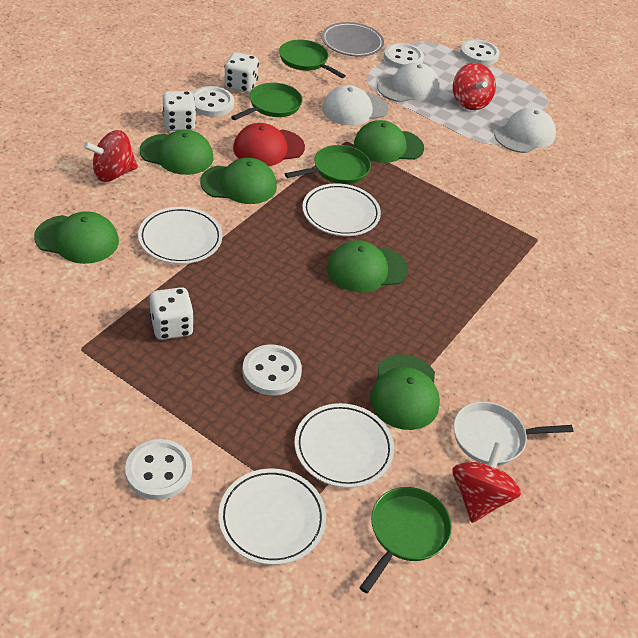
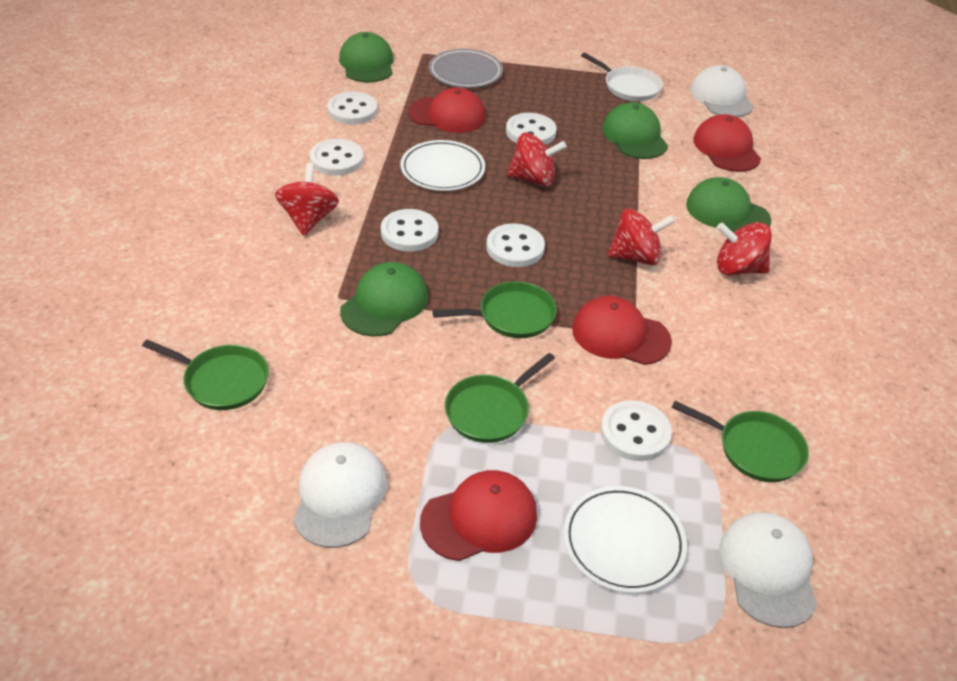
green cap: [34,211,119,264] [140,130,213,175] [200,158,277,204] [327,240,408,292] [354,120,424,163] [370,354,440,430] = 6 -> [339,32,393,83] [340,262,428,336] [602,102,668,159] [686,177,771,233] = 4
red cap: [233,123,305,166] = 1 -> [408,87,486,133] [420,470,537,561] [572,296,672,365] [693,114,761,172] = 4
red spinning top: [84,130,138,182] [452,442,521,523] [453,63,496,110] = 3 -> [275,163,339,236] [507,132,567,187] [607,209,675,266] [717,222,772,275] = 4
white button: [125,439,192,500] [192,86,234,117] [242,344,302,395] [384,43,424,69] [460,39,500,65] = 5 -> [310,139,364,176] [327,92,378,125] [381,209,439,252] [486,223,545,267] [506,113,557,145] [600,400,672,461] = 6
white dice: [150,287,194,340] [162,91,196,131] [224,52,259,93] = 3 -> none = 0
white plate: [138,207,223,264] [219,468,326,565] [294,403,394,488] [302,183,381,236] = 4 -> [400,140,485,191] [563,486,687,593] = 2

